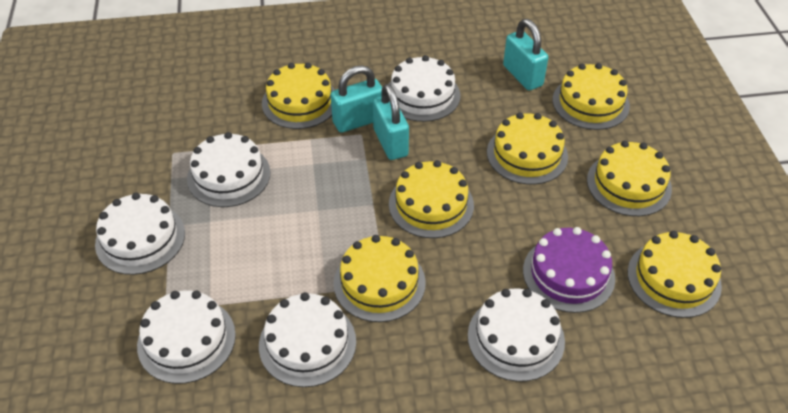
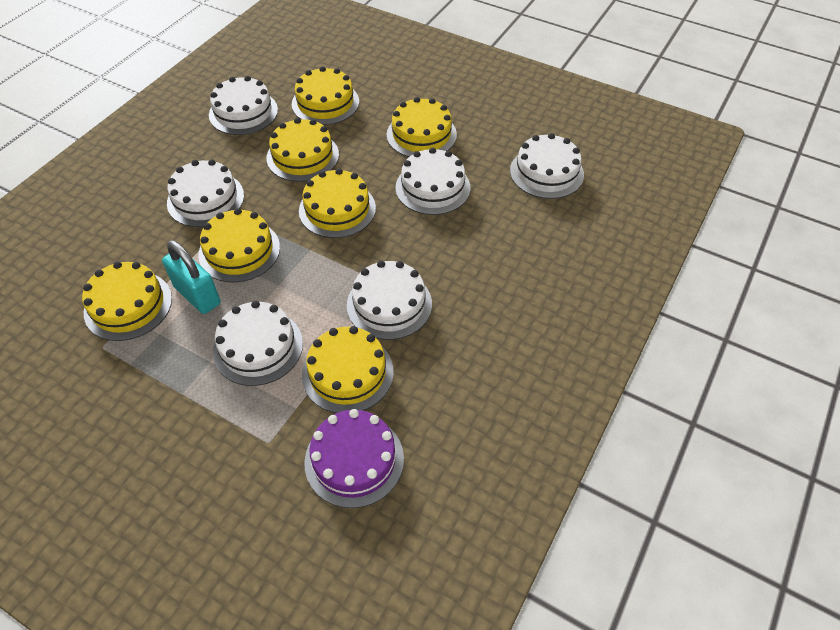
turquoise padlock: [331,65,382,133] [373,84,409,160] [503,19,548,90] = 3 -> [162,241,220,314] = 1

